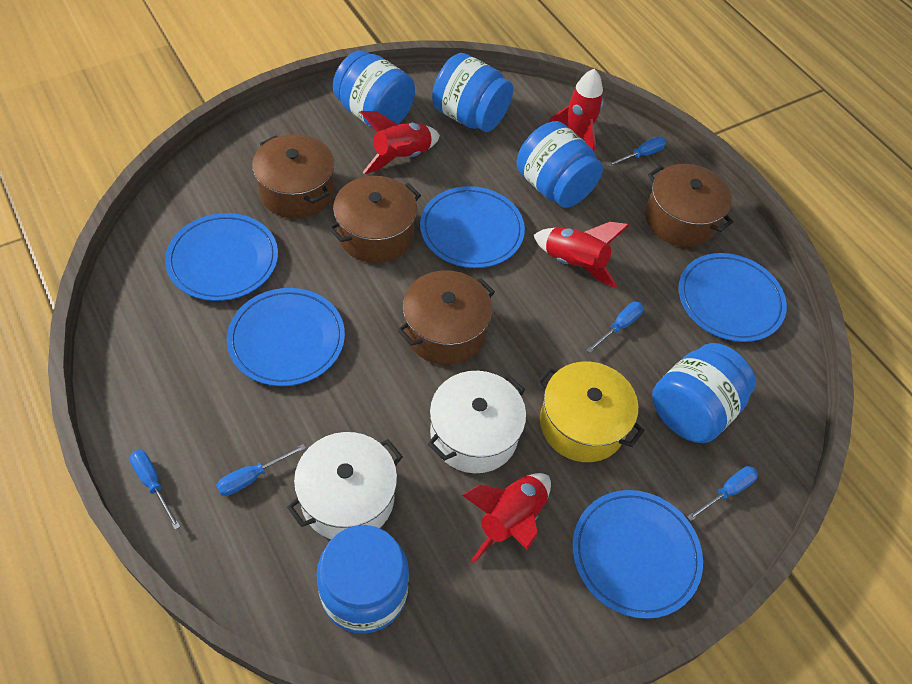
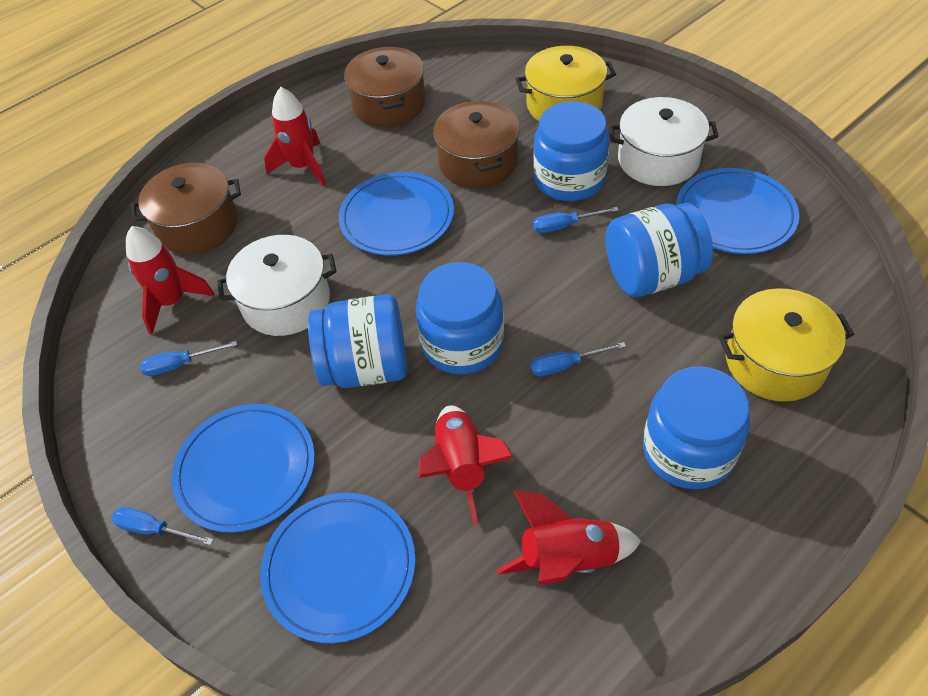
blue plate: [165,213,278,301] [227,288,345,386] [420,186,525,268] [572,490,703,619] [678,253,787,342] = 5 -> [171,404,315,533] [260,493,416,643] [339,172,454,256] [676,168,799,254] = 4
blue screwdriver: [130,450,180,530] [216,444,306,496] [586,302,644,353] [607,137,666,167] [687,466,758,521] = 5 -> [112,507,214,545] [140,341,237,376] [530,342,626,376] [533,207,619,233] = 4
brown pot: [252,134,335,219] [328,176,421,263] [398,270,495,365] [645,164,734,247] = 4 -> [131,163,241,255] [344,47,426,127] [433,100,520,188] = 3
yellow pot: [537,362,645,462] = 1 -> [515,46,616,121] [719,288,854,402] = 2

